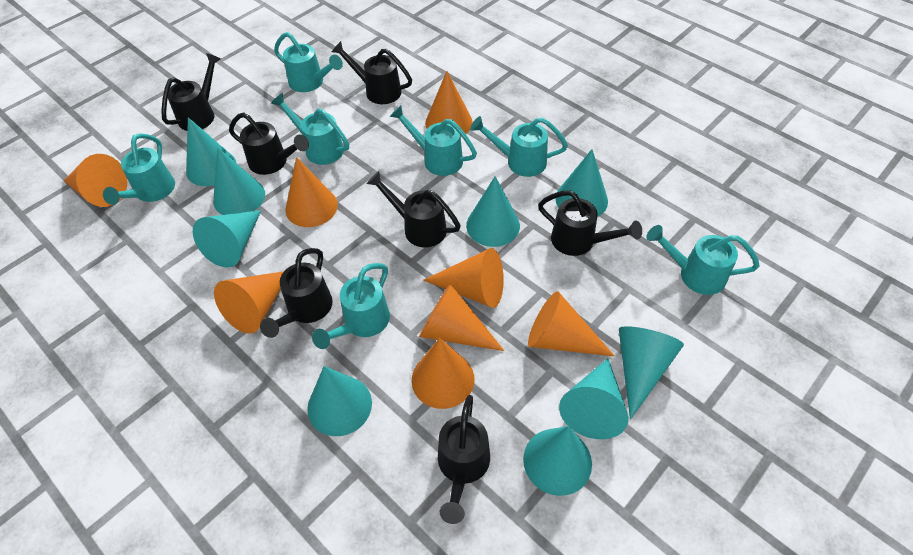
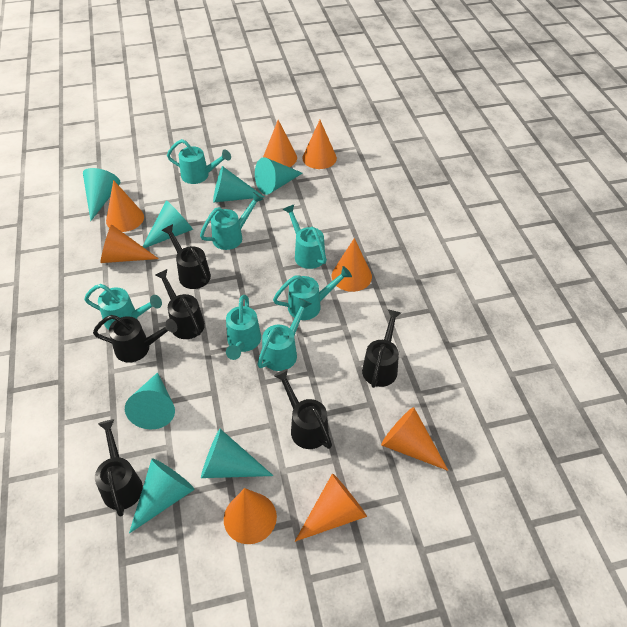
black watering can: [161,53,221,131] [229,112,309,175] [260,248,333,338] [331,41,412,104] [367,171,461,248] [438,395,490,524] [538,190,642,256] = 7 -> [93,315,177,363] [95,419,143,517] [155,269,205,339] [161,224,211,289] [274,369,332,449] [362,309,401,388] = 6
turquoise cone: [186,117,236,186] [193,210,261,267] [213,147,265,215] [307,366,372,436] [466,176,520,247] [523,426,592,496] [555,149,608,217] [559,358,628,439] [619,326,684,420] = 9 -> [83,168,121,221] [125,372,175,429] [129,458,194,534] [143,200,193,248] [201,429,274,478] [213,166,264,202] [255,157,303,195] = 7

